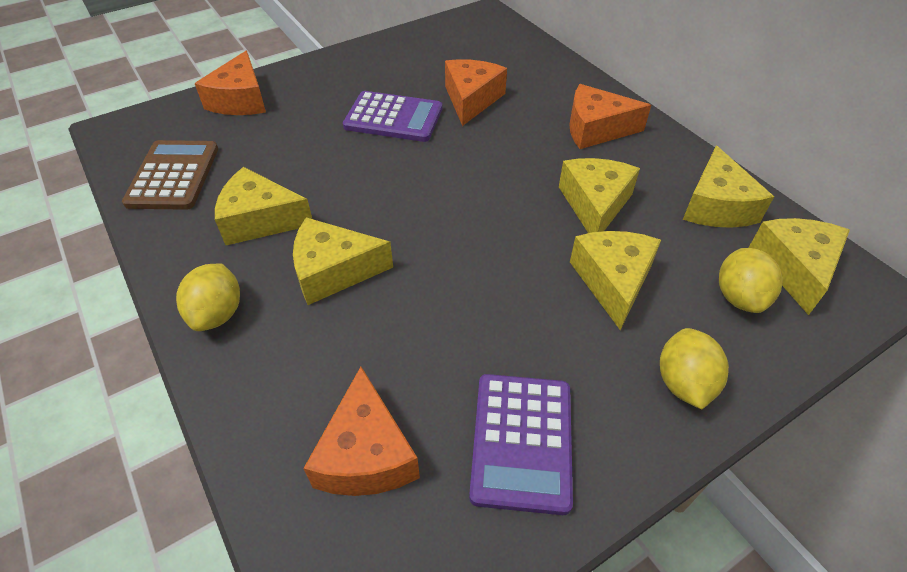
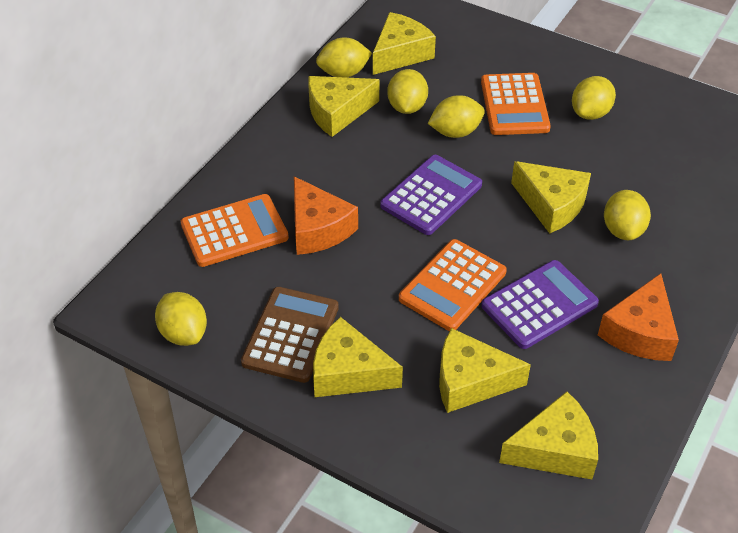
orange calculator: none = 0 -> [181,194,289,267] [399,239,507,331] [481,73,551,135] = 3
orange cheese: [195,51,266,115] [303,367,420,496] [445,59,507,126] [569,84,651,149] = 4 -> [294,176,358,255] [598,273,679,361] = 2
yellow lemon: [176,263,240,331] [660,328,729,409] [719,248,783,313] = 3 -> [155,292,207,346] [316,37,372,78] [387,69,428,114] [428,95,485,138] [572,76,616,120] [604,190,651,240] = 6

